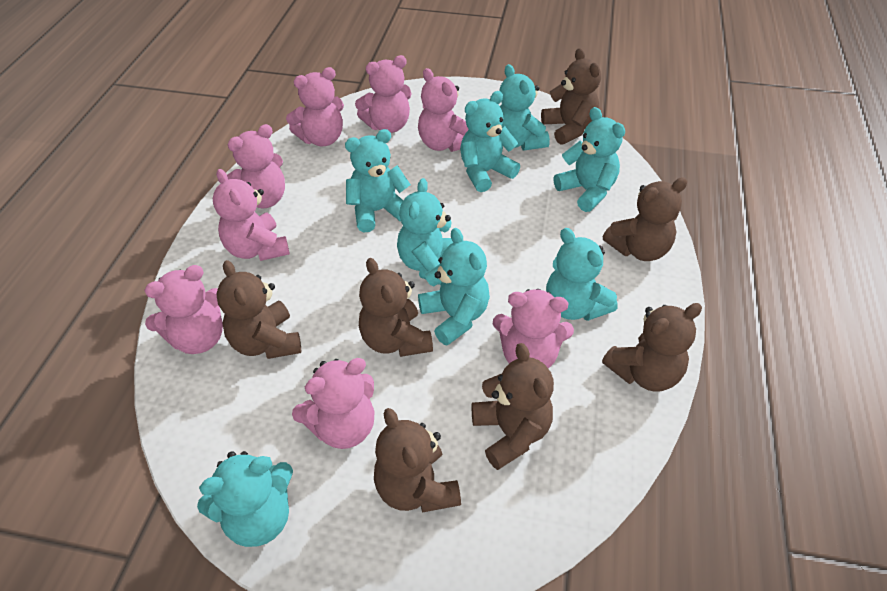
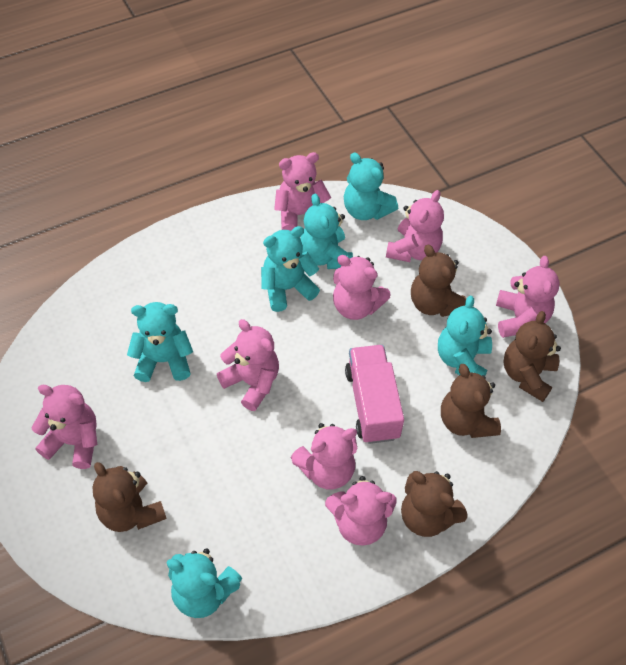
brown teddy bear: [216,260,301,359] [359,258,433,357] [374,408,461,512] [472,343,554,470] [541,48,601,145] [602,303,702,392] [603,177,688,261] = 7 -> [93,462,167,532] [401,471,467,537] [411,244,466,317] [441,364,501,438] [503,311,561,402] = 5
pink truck: none = 0 -> [345,345,404,444] = 1
turquoise teddy bear: [197,451,293,547] [345,129,411,232] [397,178,454,285] [418,228,490,346] [460,91,520,192] [499,64,550,150] [546,228,618,321] [554,107,625,212] = 8 -> [127,302,193,382] [166,548,242,618] [261,226,320,312] [300,194,353,269] [344,152,398,220] [438,296,492,376] = 6

